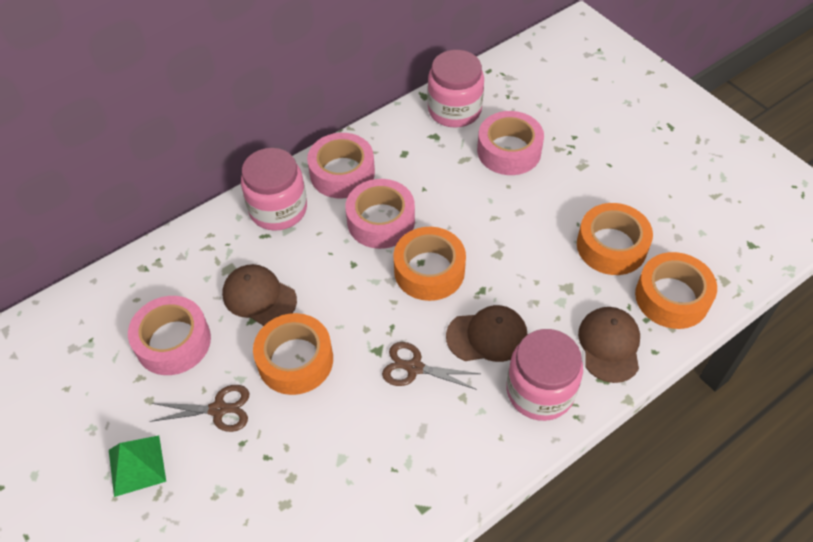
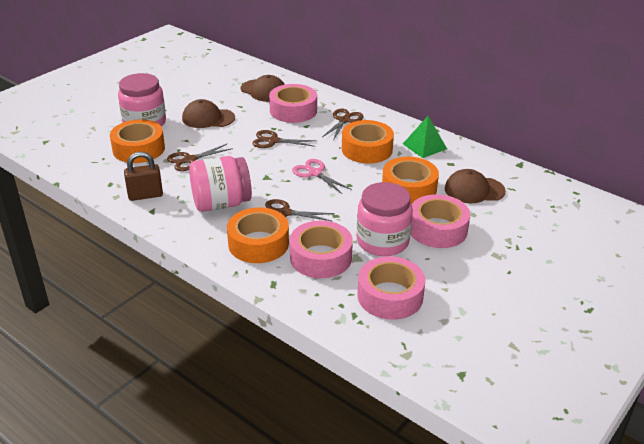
brown padlock: none = 0 -> [124,152,163,201] = 1
brown scissors: [150,385,249,432] [382,342,480,390] = 2 -> [167,144,233,171] [252,130,317,148] [265,199,335,222] [323,109,363,140] = 4
pink scissors: none = 0 -> [292,159,352,194] = 1

